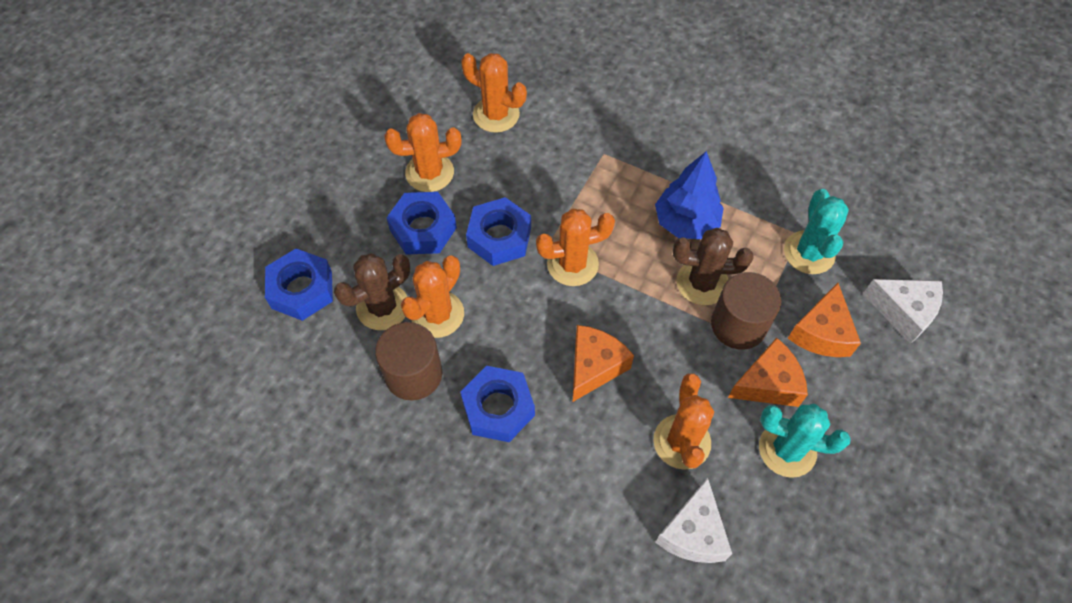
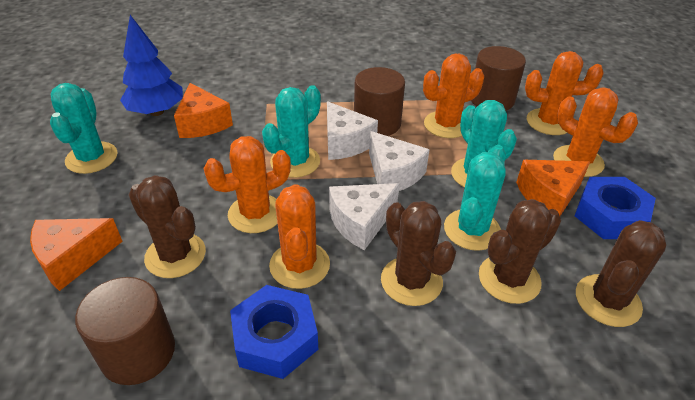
blue nut: [265,248,333,321] [387,192,457,255] [460,366,535,442] [466,197,531,266] = 4 -> [230,285,318,379] [575,177,656,239] = 2
brown cactus: [334,253,410,330] [673,228,754,305] = 2 -> [129,175,206,278] [381,201,456,306] [479,199,561,304] [576,220,666,327] = 4
brown cylinder: [375,322,442,400] [711,272,781,350] = 2 -> [75,277,175,385] [354,67,405,136] [471,46,526,111] = 3
turquoise cactus: [759,404,851,478] [784,189,849,274] = 2 -> [50,83,118,174] [262,85,321,178] [444,145,506,251] [451,100,517,188] = 4
white cheese: [655,478,732,563] [863,279,943,344] = 2 -> [327,101,378,160] [329,183,400,250] [369,131,430,191] = 3

